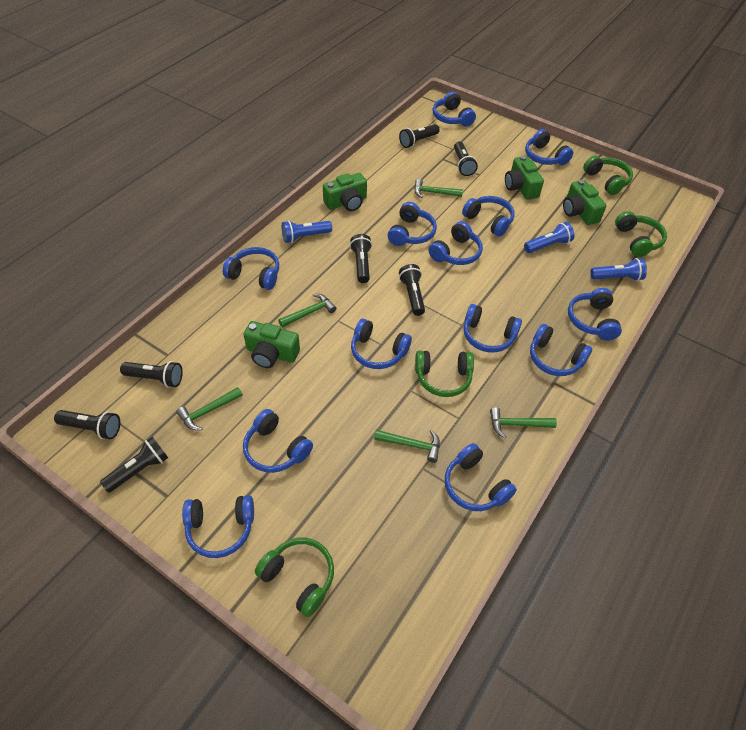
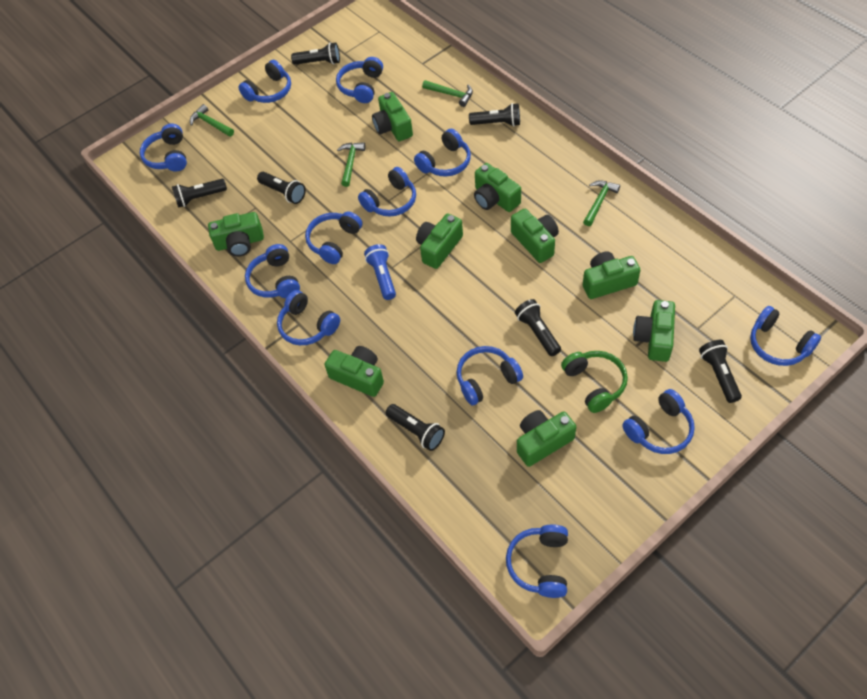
blue flashlight: [282,220,332,243] [524,222,574,253] [590,258,647,281] = 3 -> [364,244,396,300] = 1
blue headphones: [182,495,254,558] [223,247,279,290] [243,409,313,473] [351,319,412,369] [388,202,437,246] [429,221,483,265] [433,91,476,127] [445,443,517,511] [462,196,515,237] [464,304,522,352] [525,129,573,165] [530,324,592,376] [568,288,622,341] = 13 -> [140,124,187,172] [238,60,291,103] [245,244,300,298] [277,290,340,345] [305,211,362,264] [336,57,383,103] [358,167,416,217] [414,128,471,176] [456,346,523,405] [506,524,568,598] [622,389,695,454] [750,306,821,366] = 12
green camera: [243,321,300,368] [323,173,367,211] [505,156,544,200] [563,180,607,225] = 4 -> [208,212,264,256] [325,346,384,397] [372,92,413,141] [416,213,463,269] [474,163,521,212] [511,209,559,263] [517,410,576,467] [583,252,640,299] [633,300,675,362] = 9
green hammer: [176,387,243,430] [278,294,336,328] [374,430,440,463] [414,179,463,198] [490,407,557,438] = 5 -> [190,104,234,137] [337,142,365,187] [422,80,473,107] [583,180,620,226] = 4
green headphones: [255,538,334,617] [415,350,474,397] [583,156,633,195] [615,211,667,257] = 4 -> [561,351,628,413] = 1

